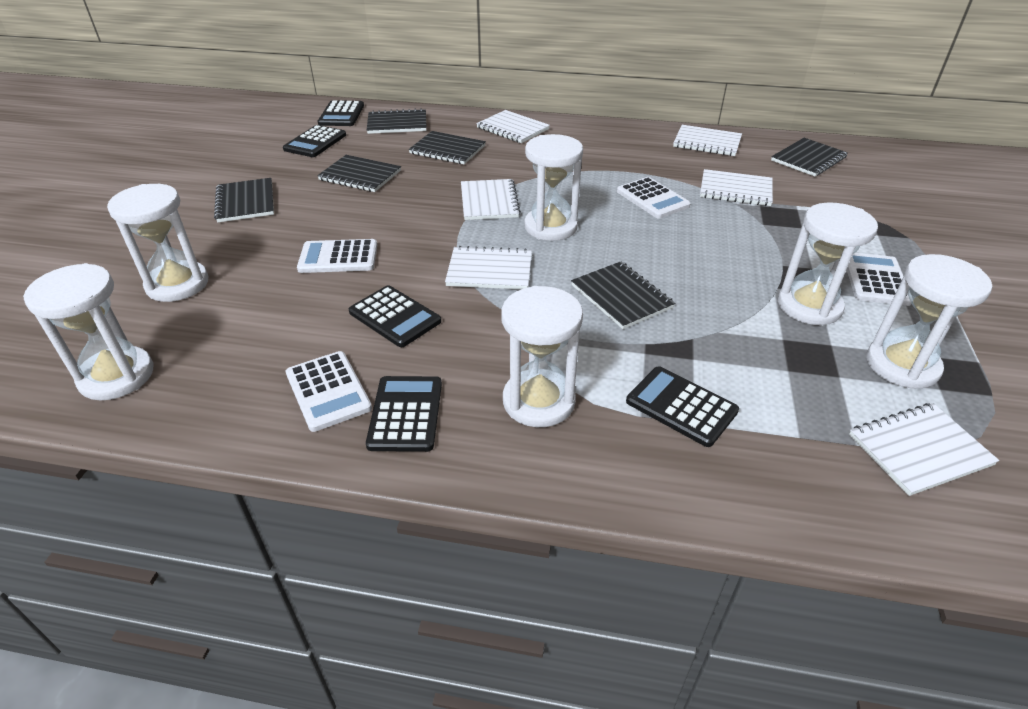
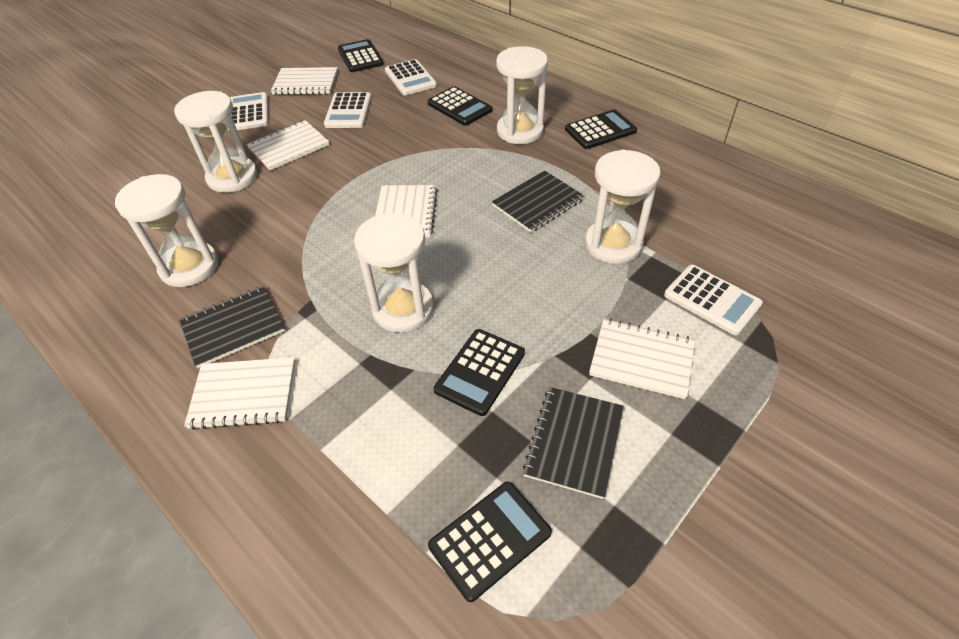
black notebook: [214,178,274,222] [317,155,401,192] [367,108,427,134] [409,131,486,164] [571,262,675,329] [771,138,848,176] = 6 -> [179,286,285,368] [492,170,584,233] [523,387,624,499] = 3
white hourglass: [23,263,153,400] [107,184,209,302] [501,286,583,427] [524,134,583,241] [778,202,878,326] [867,254,992,389] = 6 -> [115,174,218,287] [174,91,258,193] [354,213,434,333] [496,46,548,144] [585,150,661,264] = 5
white notebook: [445,246,532,289] [461,179,521,220] [476,110,550,143] [673,125,742,156] [700,169,773,206] [849,403,999,496] = 6 -> [184,357,295,430] [246,120,329,171] [271,67,338,95] [375,185,438,237] [589,319,695,399] = 5

